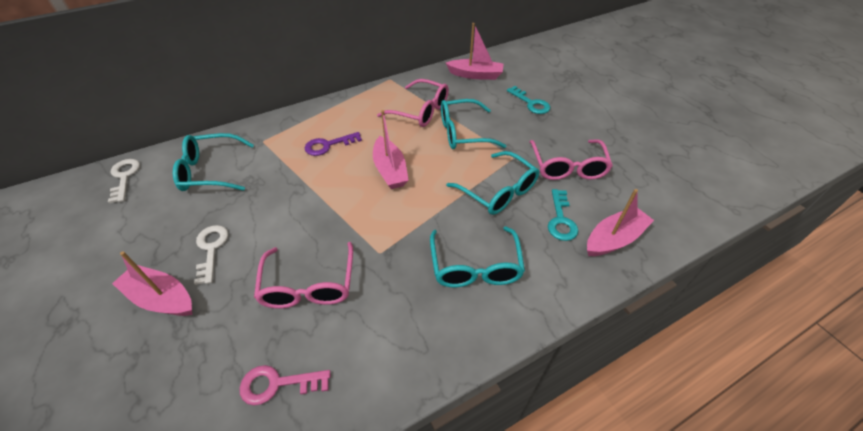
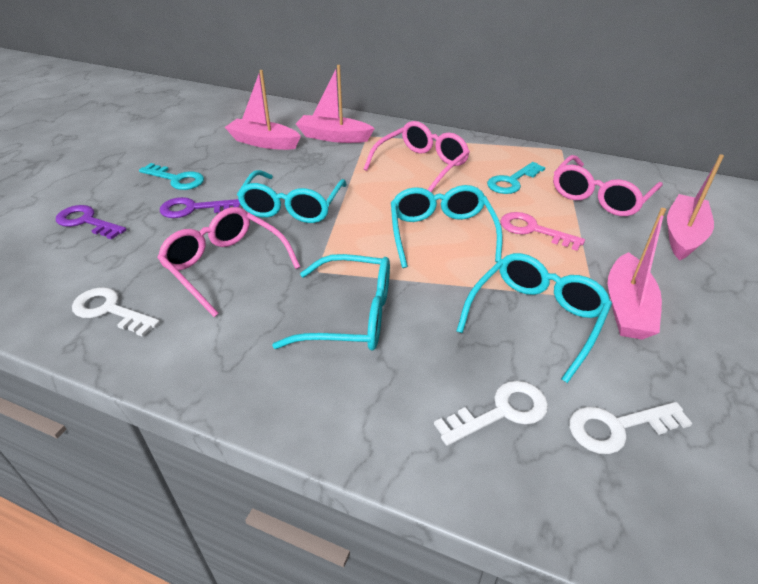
purple key: [305,132,362,156] = 1 -> [56,205,126,240] [160,197,241,218] = 2
white key: [108,159,140,203] [194,225,228,285] = 2 -> [72,287,160,337] [434,381,548,446] [569,402,693,454] = 3

